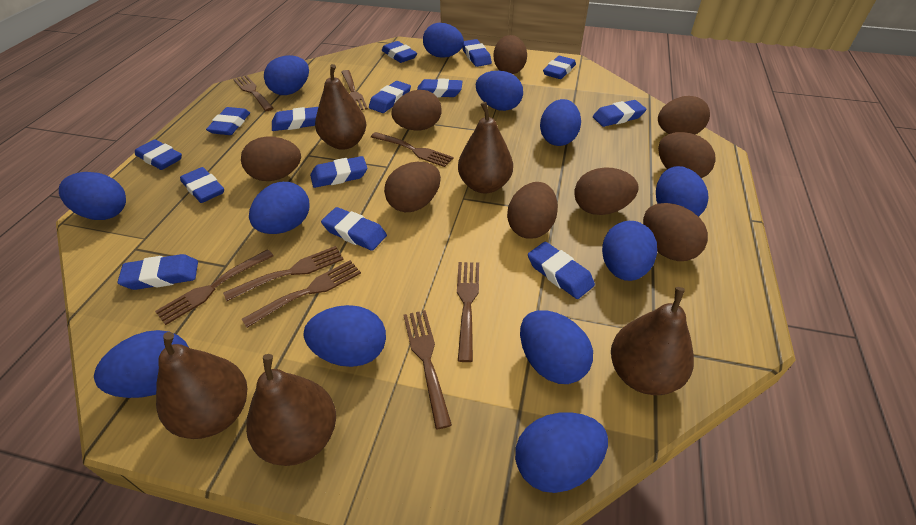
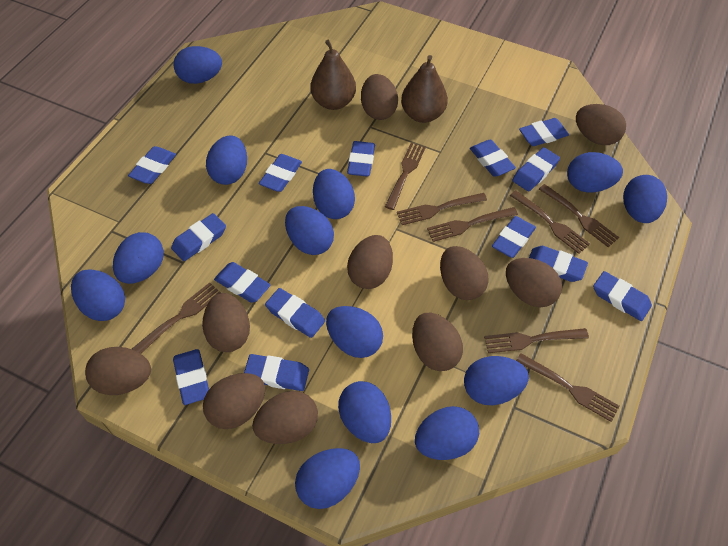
blue egg: [59,172,126,220] [94,330,189,398] [249,182,310,234] [264,55,309,95] [304,305,386,367] [423,23,464,58] [476,71,523,111] [515,412,608,493] [520,310,593,384] [540,99,581,146] [602,221,657,281] [656,166,709,217] = 12 -> [71,269,125,321] [113,232,164,284] [173,46,222,84] [206,135,247,185] [285,206,334,255] [295,448,360,509] [313,169,355,219] [326,306,383,358] [338,381,391,443] [415,406,479,460] [464,356,529,405] [567,152,623,193] [623,175,667,223] = 13
brown egg: [241,137,301,181] [384,162,441,212] [391,90,442,130] [494,35,527,74] [507,182,558,239] [574,167,639,215] [643,203,708,261] [658,96,710,134] [658,132,716,178] = 9 -> [85,347,151,395] [202,293,250,352] [203,373,265,429] [252,391,318,444] [347,235,393,289] [361,74,398,120] [412,313,463,371] [440,246,489,300] [506,258,562,307] [576,104,626,145] = 10
brown pear: [156,332,247,439] [246,354,336,466] [315,64,367,150] [458,102,513,194] [611,287,694,395] = 5 -> [310,40,356,110] [401,55,448,123] = 2

